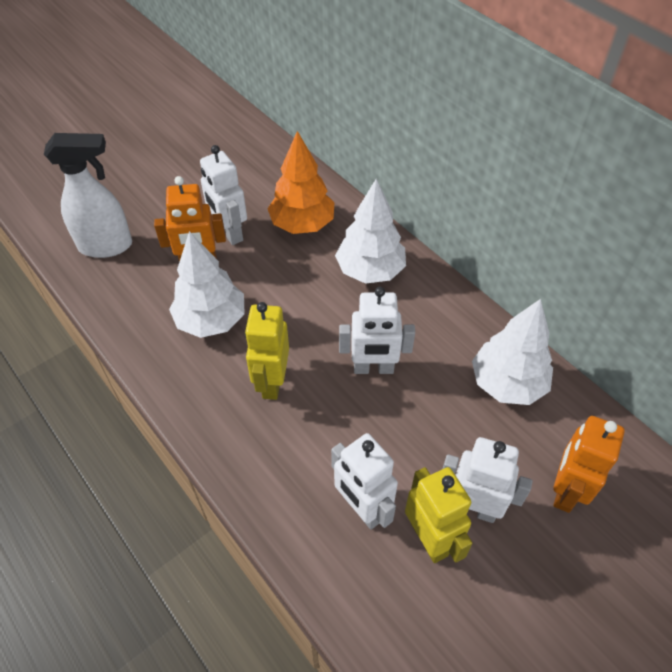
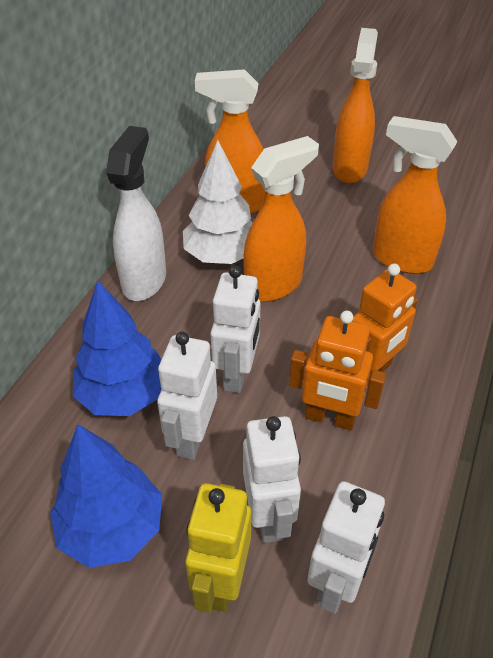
blue tree: none = 0 -> [50,424,162,568] [73,280,162,416] = 2
orange spray bottle: none = 0 -> [195,69,265,214] [243,136,319,302] [332,28,378,183] [373,116,458,274] = 4
orange tree: [267,131,335,234] = 1 -> none = 0
white tree: [169,231,245,338] [335,179,406,284] [472,299,553,405] = 3 -> [183,140,253,264] = 1
yellow robot: [245,302,289,400] [405,467,473,563] = 2 -> [185,483,251,613] = 1

